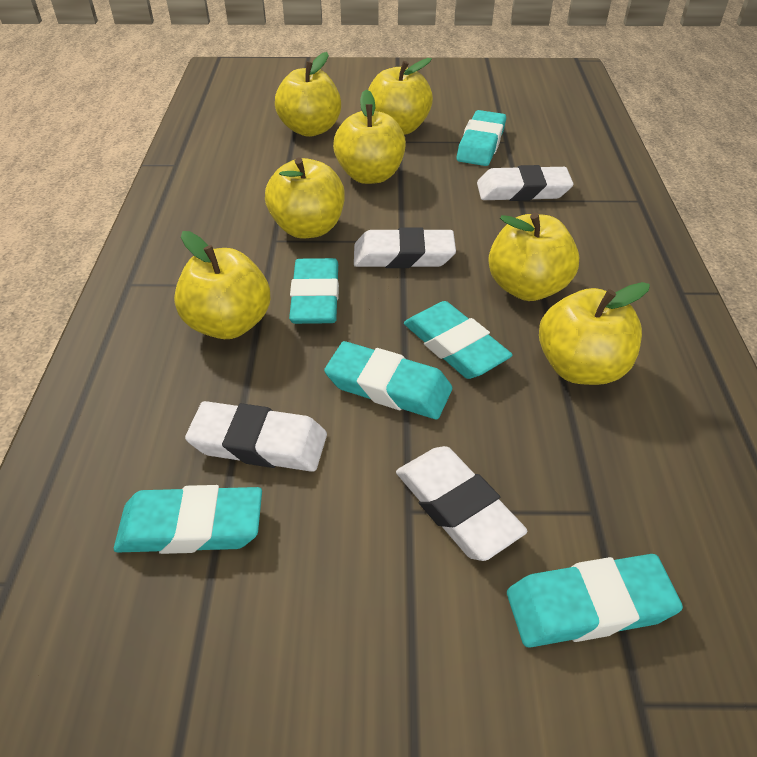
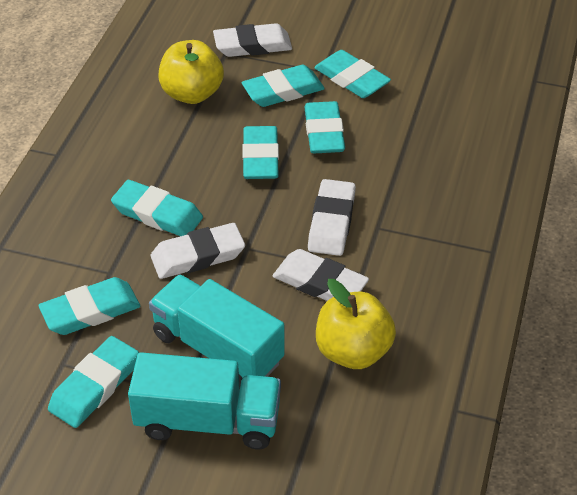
turquoise eraser: [114,485,262,554] [289,258,339,324] [324,341,452,419] [404,301,513,379] [457,110,506,166] [507,554,683,648] = 6 -> [38,277,140,335] [48,336,139,428] [111,180,203,236] [241,65,325,107] [242,126,279,179] [304,101,345,154] [314,50,391,98] = 7
turquoise truck: none = 0 -> [128,352,281,449] [149,275,285,389] = 2
yellow apple: [174,231,270,339] [265,158,345,239] [275,52,341,137] [333,90,406,184] [368,58,433,135] [488,213,579,301] [539,282,650,385] = 7 -> [159,40,224,104] [316,279,396,369] = 2

